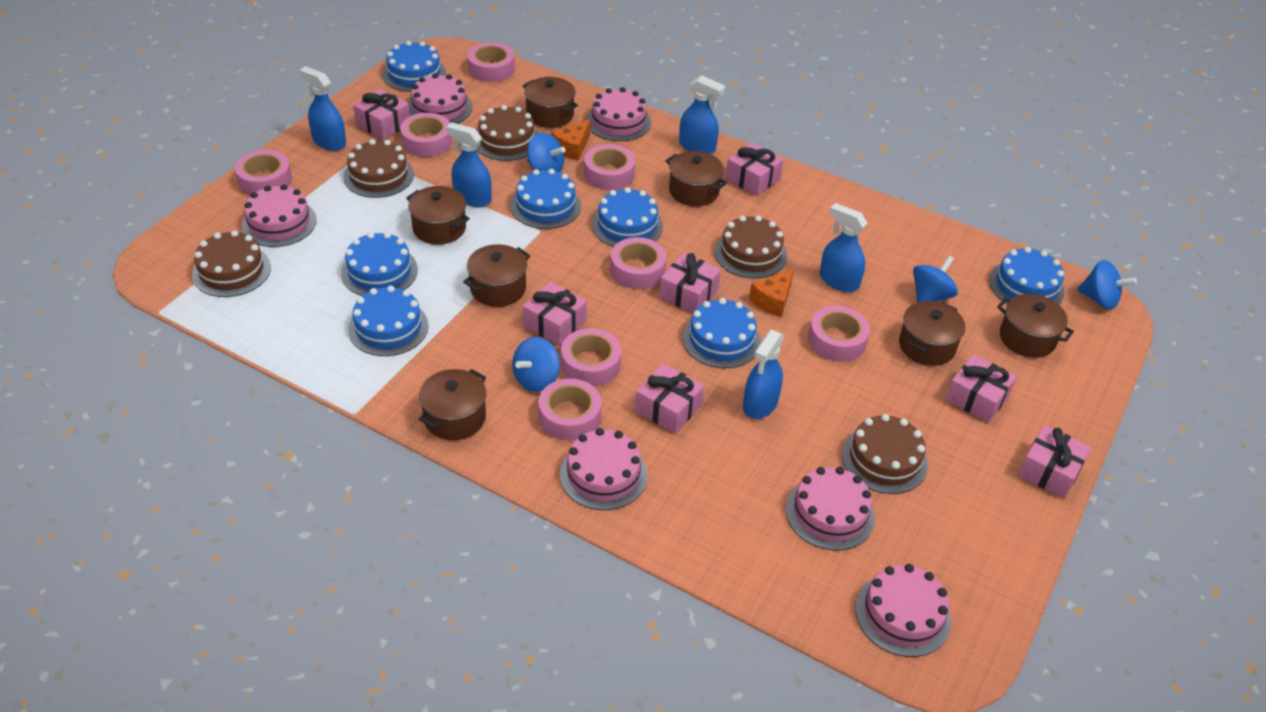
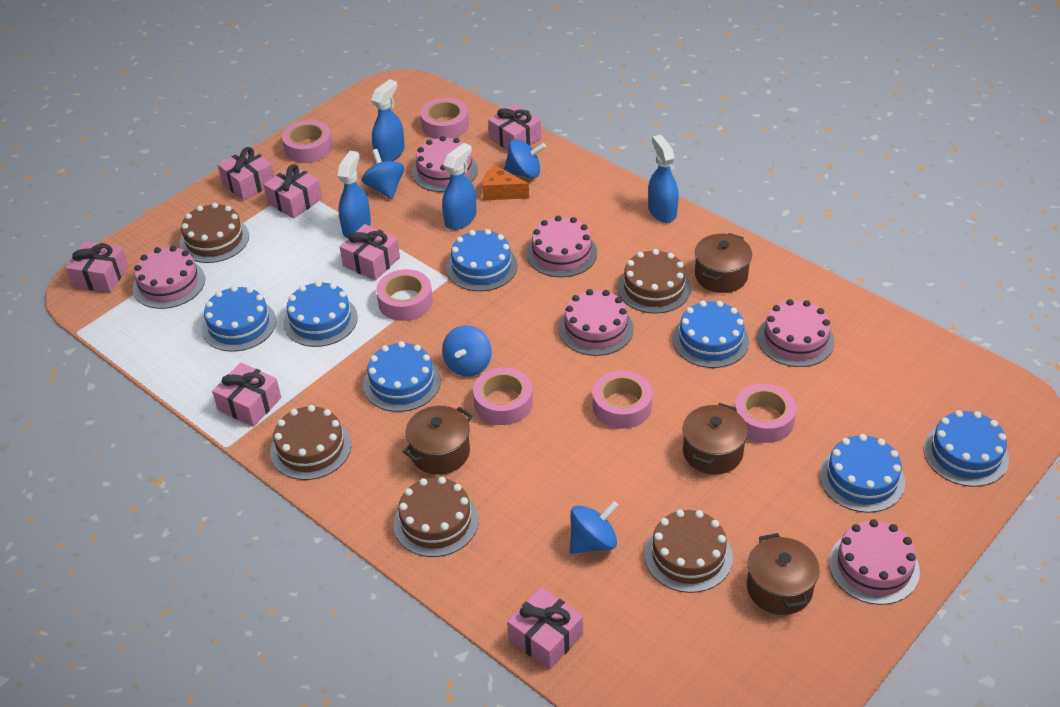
blue spray bottle: [299,66,346,151] [446,122,492,207] [679,75,726,154] [743,330,784,419] [820,203,868,292] = 5 -> [338,151,371,238] [371,79,405,162] [442,143,476,230] [648,135,679,223] = 4
brown pot: [406,186,470,245] [419,369,486,440] [463,244,530,307] [523,77,578,128] [666,151,727,206] [899,301,965,366] [997,294,1074,358] = 7 -> [403,406,473,475] [682,403,748,475] [695,233,752,293] [747,533,820,615] = 4
orange cheese: [551,119,591,161] [749,268,794,317] = 2 -> [482,165,529,200] = 1
pink tape: [235,150,292,195] [400,113,452,157] [467,42,515,82] [538,379,602,440] [561,328,622,386] [584,144,635,190] [610,237,667,289] [808,306,870,362] = 8 -> [282,120,333,163] [376,269,433,321] [421,98,469,139] [473,367,533,425] [593,371,652,429] [735,384,796,443] = 6

